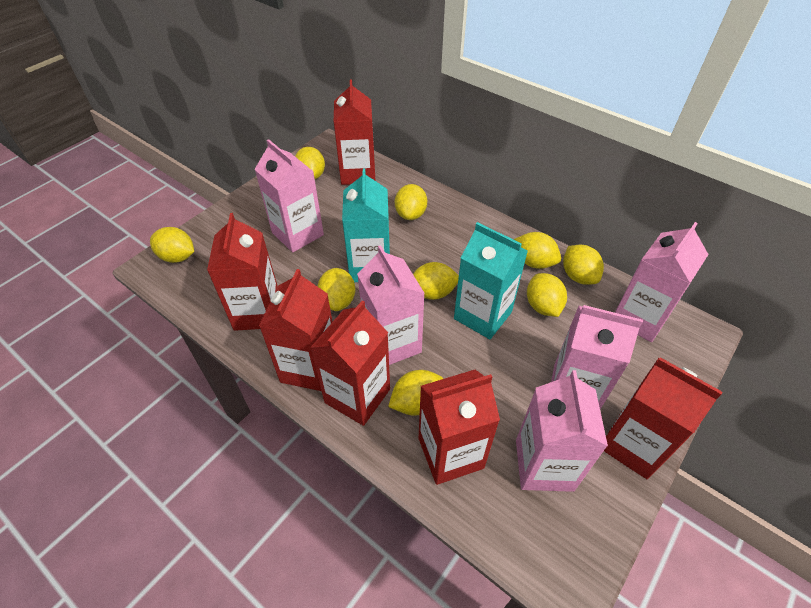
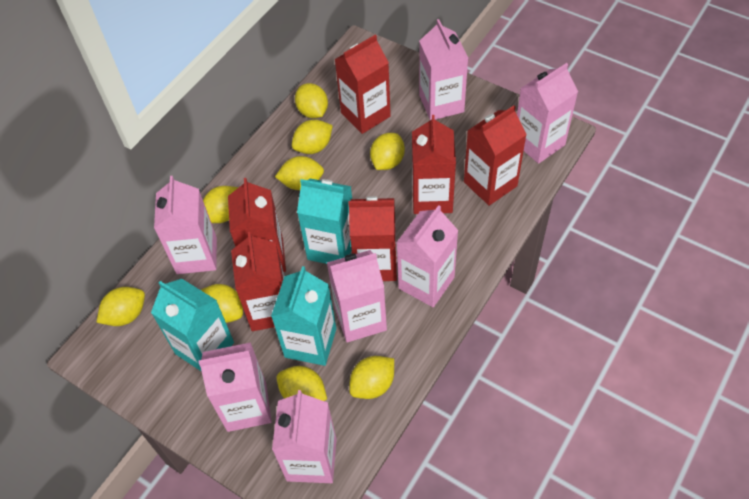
pink carton: [255,139,324,253] [357,245,425,365] [516,370,608,492] [551,305,643,409] [615,222,709,342] = 5 -> [154,176,217,274] [199,342,272,432] [272,390,337,483] [327,250,387,343] [396,205,459,307] [419,19,468,120] [517,63,578,164] = 7
turquoise carton: [342,168,390,282] [454,222,528,339] = 2 -> [151,279,234,372] [271,266,336,366] [297,179,352,264] = 3

